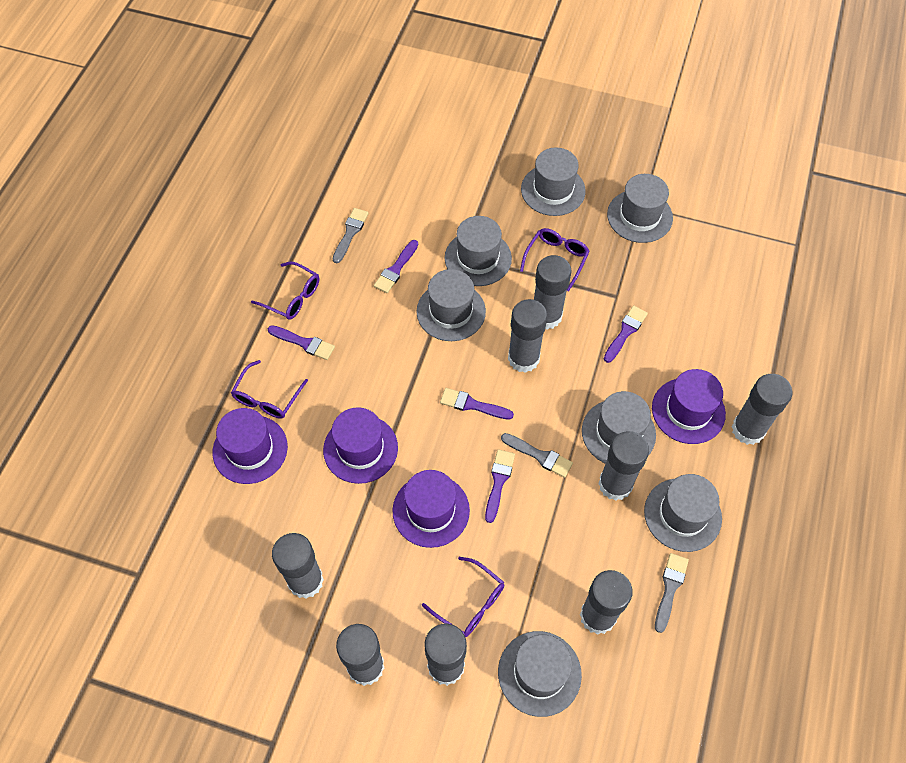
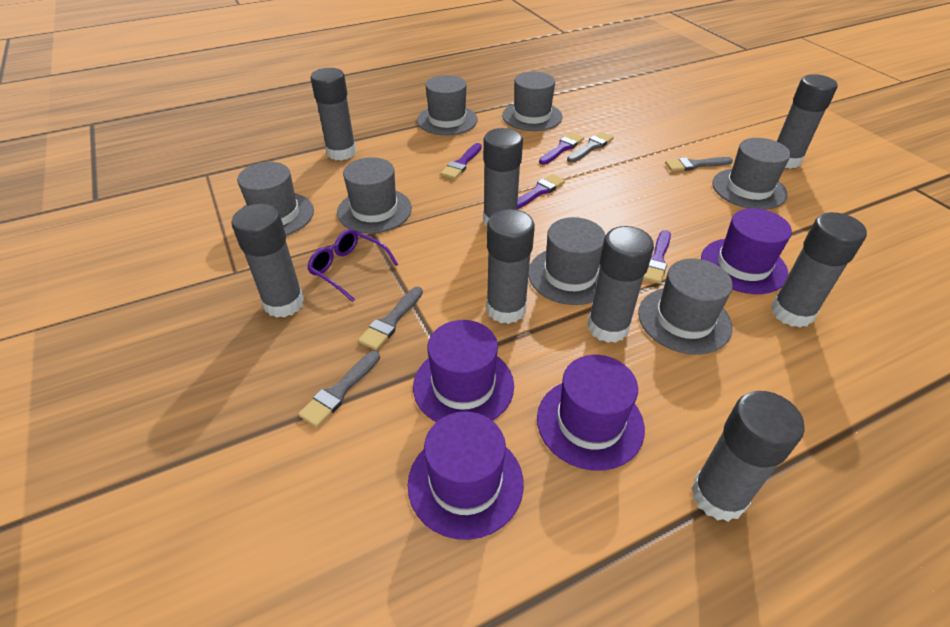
grey brush: [333,208,369,263] [501,433,573,478] [655,553,689,633] = 3 -> [298,351,380,428] [358,287,423,350] [567,132,614,163] [665,157,733,171] = 4
purple brush: [268,325,335,360] [374,240,418,293] [440,388,514,420] [485,450,515,523] [604,305,648,363] = 5 -> [441,143,482,179] [517,174,565,209] [539,132,584,165] [643,230,671,284] = 4
purple glasses: [231,360,308,419] [251,261,319,320] [422,557,505,637] [520,228,590,291] = 4 -> [307,229,398,302] = 1

